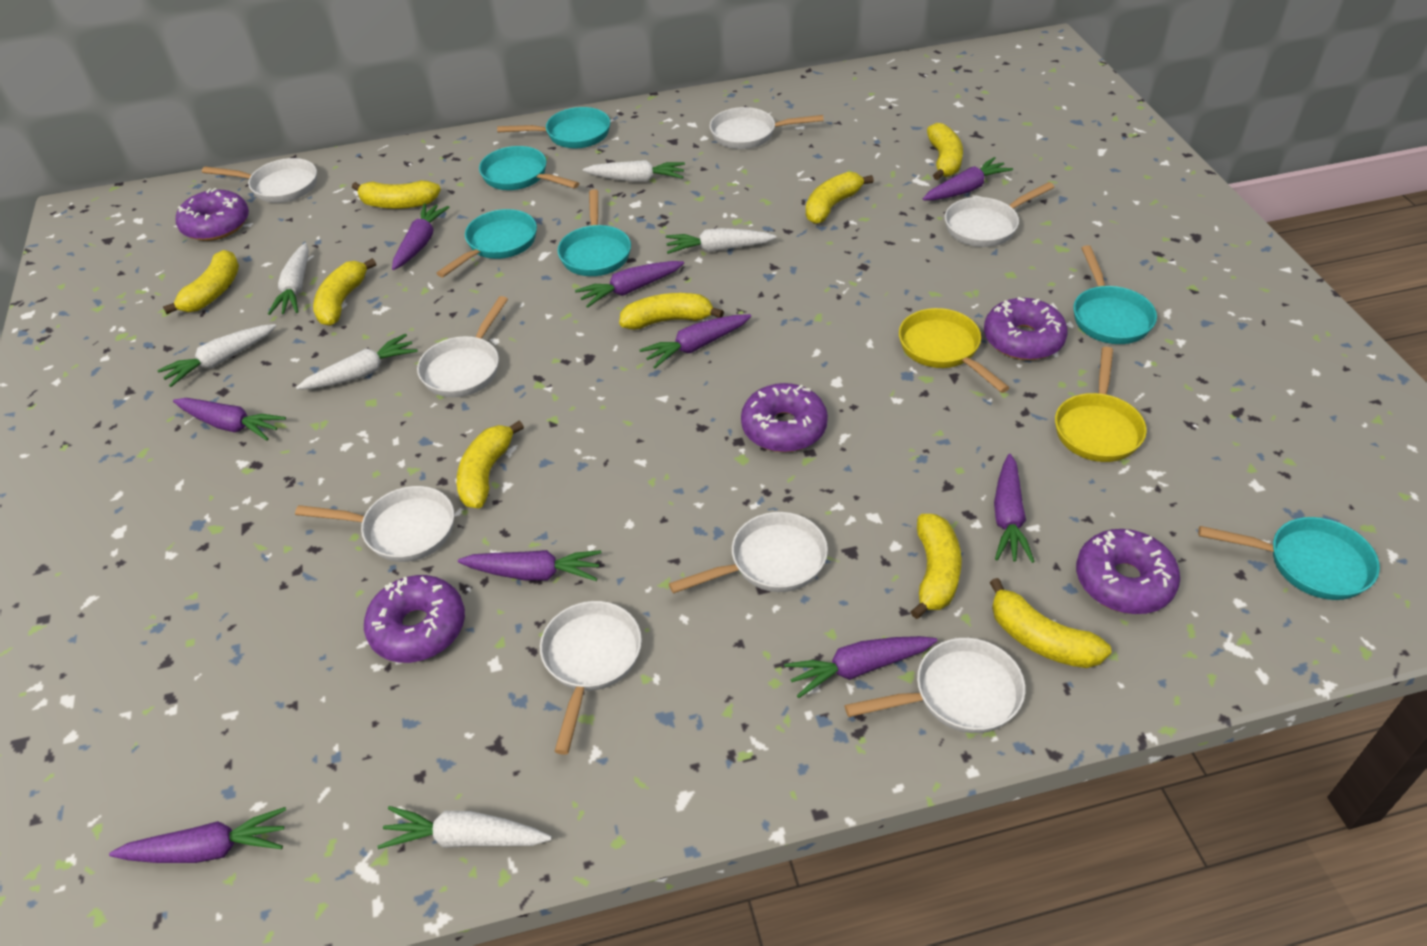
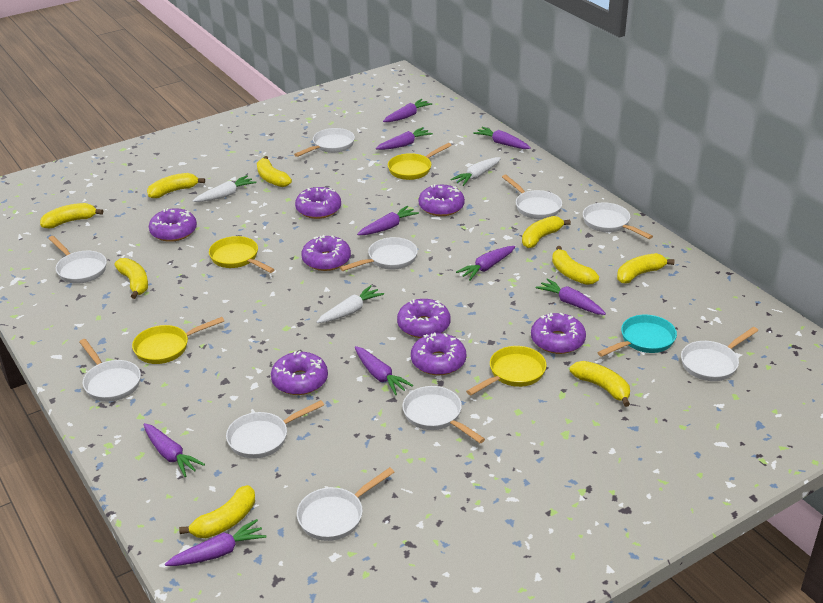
purple donut: [176,188,249,241] [364,575,465,663] [741,383,828,452] [984,297,1068,360] [1076,529,1180,614] = 5 -> [149,208,197,242] [271,351,328,395] [295,187,341,219] [301,235,351,271] [397,299,450,338] [411,332,466,375] [419,184,465,216] [531,313,586,354] = 8
turquoise pan: [436,209,537,277] [479,146,579,190] [497,107,610,149] [557,189,631,276] [1073,245,1157,344] [1198,517,1380,600] = 6 -> [597,315,677,357] = 1
white carrot: [157,324,276,387] [268,243,309,315] [296,334,418,390] [377,806,552,849] [583,160,685,182] [666,228,776,254] = 6 -> [193,175,256,202] [317,285,384,323] [450,157,501,186] = 3
white pan: [202,158,317,203] [295,486,454,562] [417,296,508,397] [540,601,642,755] [669,512,828,594] [710,107,824,149] [845,638,1026,733] [944,182,1054,247] = 8 -> [48,236,107,284] [79,339,141,402] [226,400,324,459] [294,128,355,157] [297,467,394,541] [340,237,418,271] [402,386,485,443] [502,175,562,219] [583,202,653,239] [681,327,758,381] = 10
yellow pan: [899,308,1010,393] [1055,347,1147,462] = 2 -> [132,317,224,364] [209,236,275,273] [388,143,452,180] [466,346,547,395] = 4

